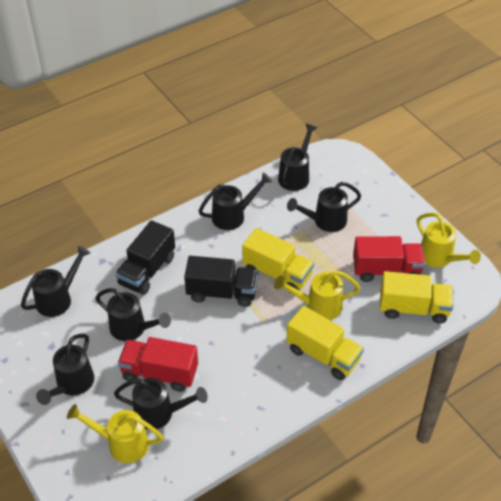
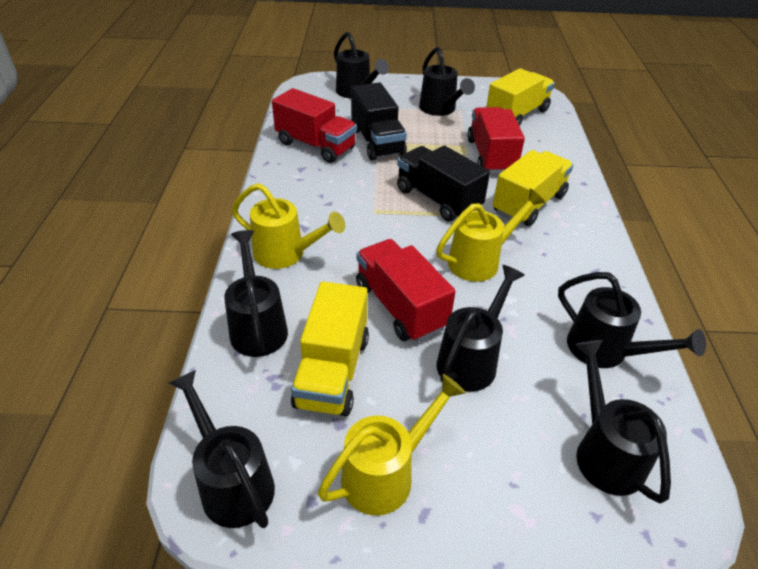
red truck: [118,337,198,392] [353,236,425,282] = 2 -> [272,88,357,163] [356,239,456,342] [467,107,525,174] = 3

